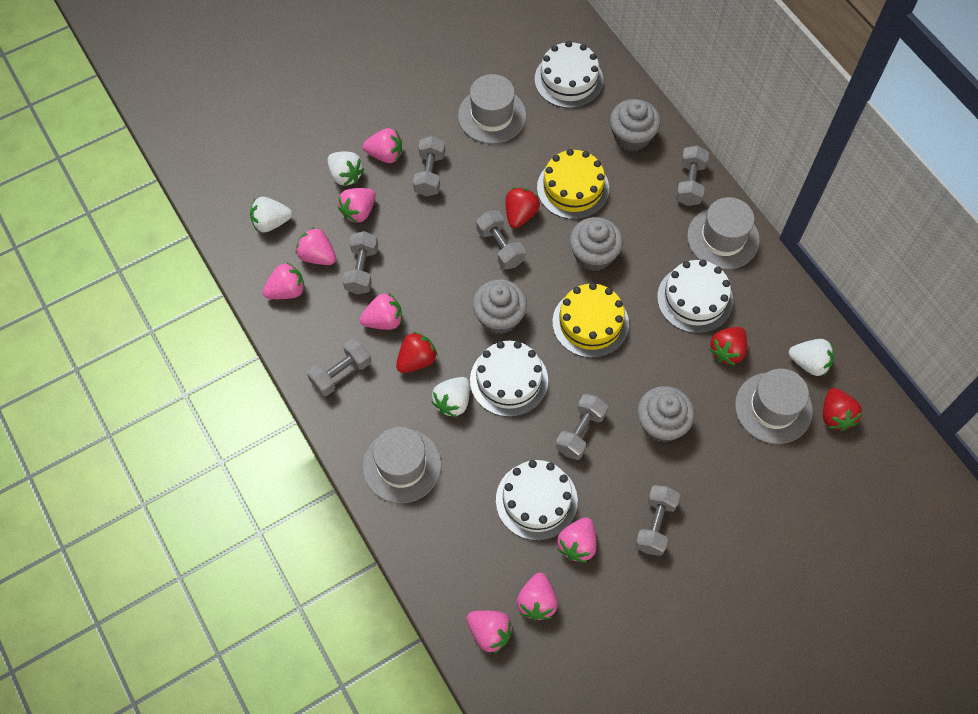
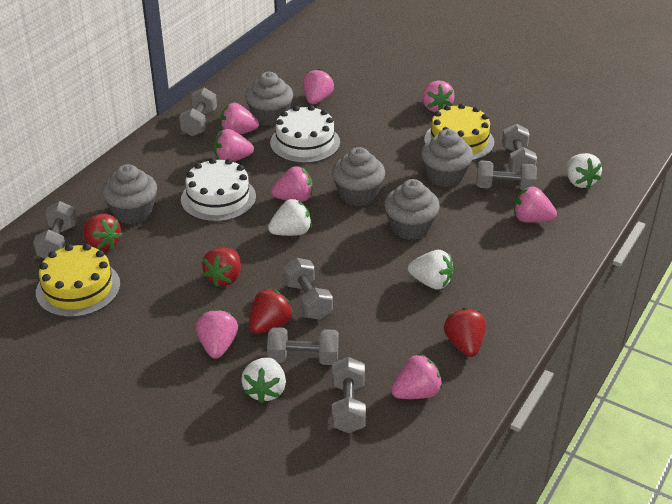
grey cupcake: [472,279,527,334] [570,217,623,271] [610,99,660,151] [637,386,694,442] = 4 -> [102,164,157,224] [245,72,293,126] [332,147,385,206] [384,179,440,240] [421,129,473,187] = 5
grey hat: [362,427,441,503] [458,74,526,144] [687,197,760,269] [735,369,813,444] = 4 -> none = 0
white cake: [470,341,548,417] [496,460,578,541] [535,41,603,108] [657,259,733,333] = 4 -> [181,158,256,222] [270,105,340,163] = 2

